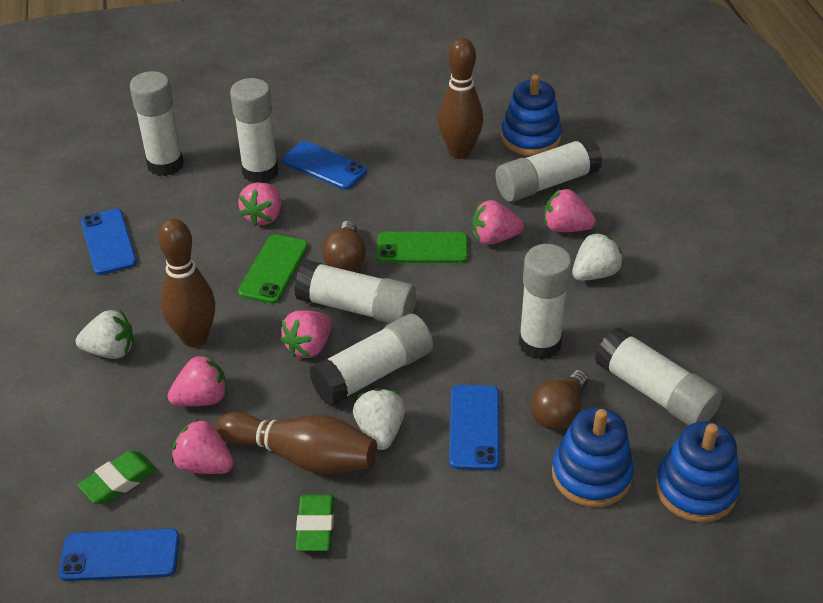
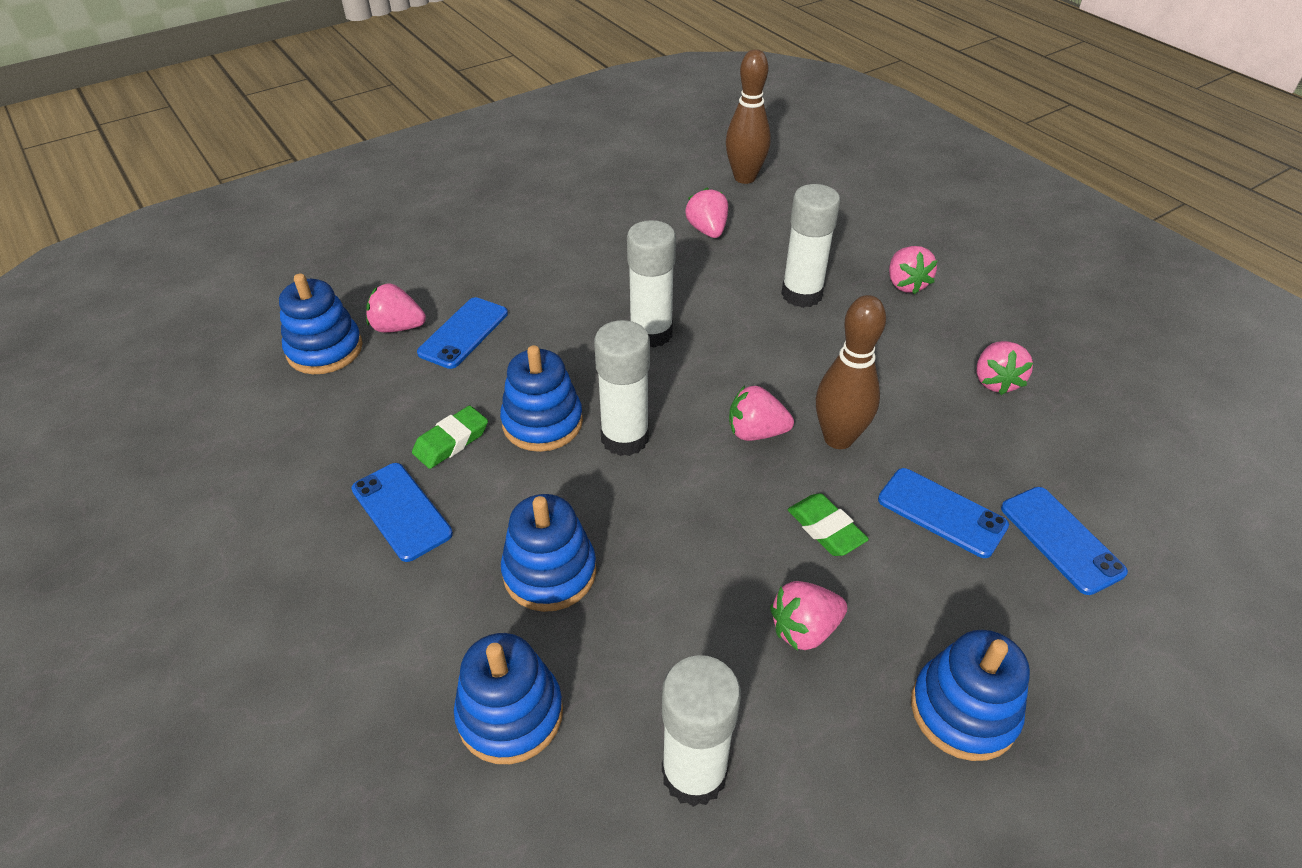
blue stacking toy: [501,75,562,156] [552,407,634,507] [655,421,740,522] = 3 -> [279,274,363,374] [454,633,563,764] [500,345,583,452] [501,494,596,612] [911,630,1030,761] = 5
brown bowling pin: [158,219,215,347] [216,412,377,474] [438,38,483,159] = 3 -> [726,49,771,184] [816,295,886,449] = 2
brown light bulb: [322,220,366,271] [530,370,588,430] = 2 -> none = 0
green phone: [238,235,308,304] [377,232,468,263] = 2 -> none = 0
white glue stick: [130,71,184,176] [230,78,279,183] [294,260,416,323] [309,314,433,406] [495,136,602,202] [519,244,572,360] [595,327,722,426] = 7 -> [594,320,650,456] [627,220,676,348] [662,655,741,807] [781,184,840,308] = 4
white strawberry: [76,310,134,359] [353,388,405,450] [572,233,623,281] = 3 -> none = 0

